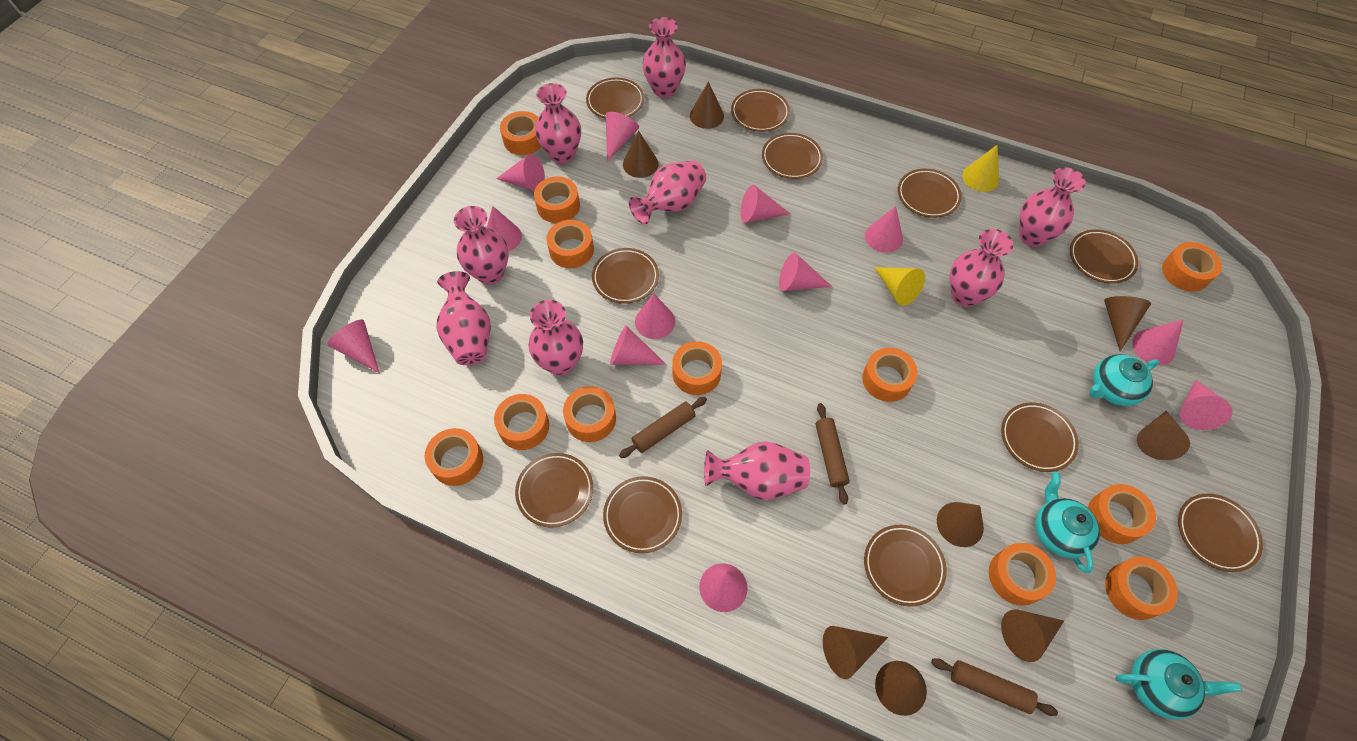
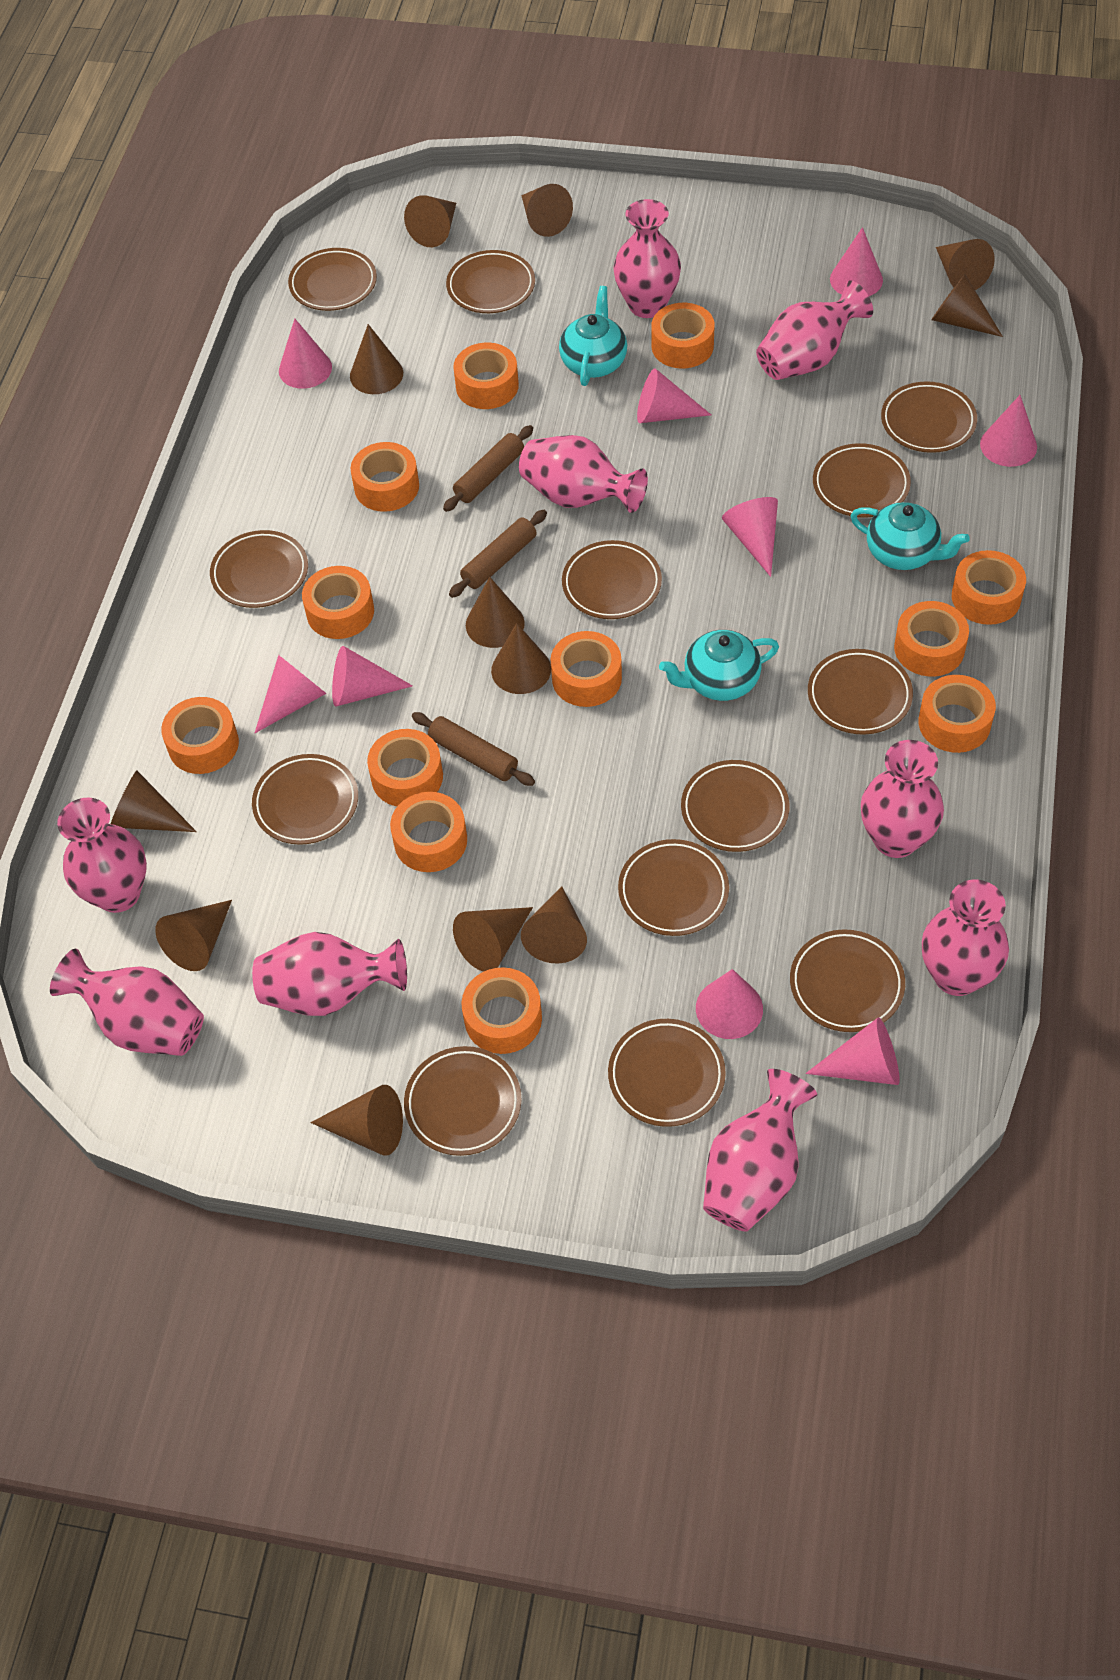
brown cone: [623,131,659,178] [690,81,724,129] [823,626,888,679] [875,661,927,716] [937,502,984,547] [1001,609,1064,662] [1104,296,1151,352] [1137,411,1190,460] = 8 -> [111,771,197,832] [155,900,232,971] [311,1085,403,1156] [350,324,403,394] [404,195,456,247] [453,907,533,972] [466,577,525,648] [491,623,551,694] [521,184,573,237] [521,887,587,964] [932,274,1003,337] [936,239,995,290] = 12
brown plate: [515,453,593,528] [586,78,644,119] [592,248,659,304] [603,476,682,553] [731,89,790,132] [762,133,823,179] [864,525,947,607] [898,169,962,218] [1001,403,1079,472] [1070,229,1139,284] [1178,493,1263,572] = 11 -> [210,530,308,608] [252,754,358,845] [288,248,377,311] [404,1046,521,1156] [446,250,535,313] [562,540,662,619] [608,1019,726,1127] [618,839,729,936] [681,760,789,852] [790,929,905,1032] [808,649,913,735] [813,443,911,518] [881,381,977,453] = 13
pink cone: [327,320,380,373] [487,206,522,251] [496,154,545,191] [606,112,639,162] [610,326,667,365] [635,293,675,339] [699,563,747,612] [741,185,790,223] [779,253,832,291] [865,206,903,253] [1132,320,1183,365] [1180,380,1233,430] = 12 -> [255,655,327,733] [279,319,332,389] [332,646,413,706] [637,369,711,423] [696,969,763,1039] [722,497,778,577] [806,1017,900,1085] [830,227,883,296] [980,395,1037,467] = 9
yellow cone: [874,267,925,306] [962,145,999,192] = 2 -> none = 0

